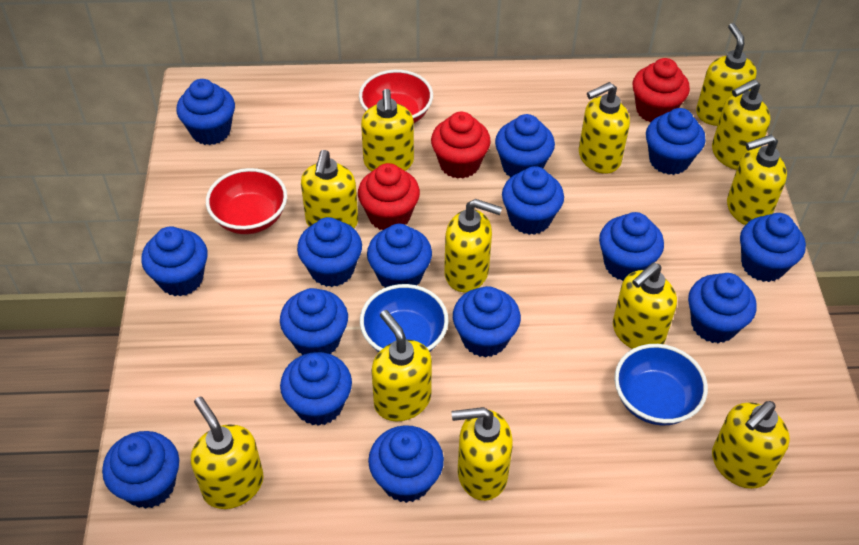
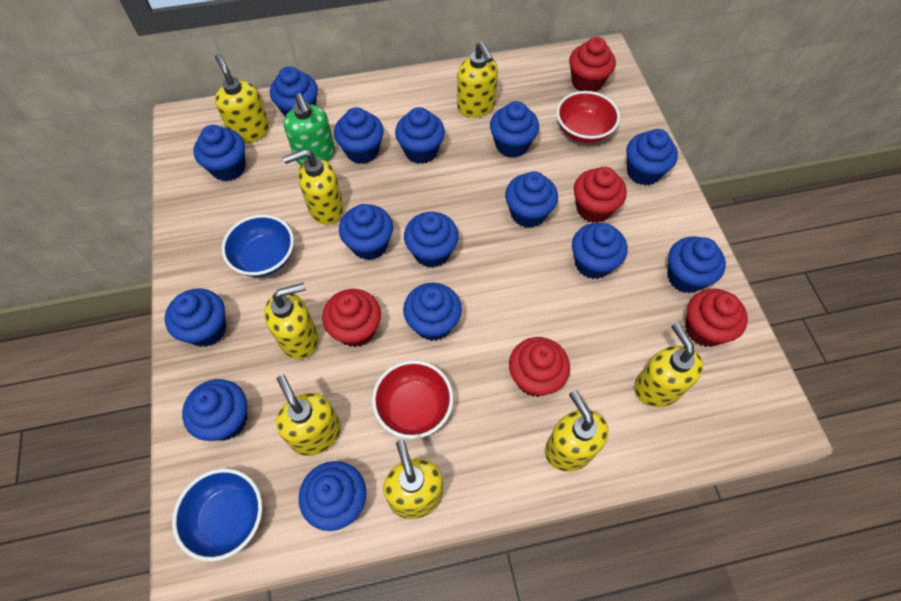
green soap dispenser: none = 0 -> [284,93,335,165] = 1
red cupcake: [358,163,420,230] [431,112,491,179] [632,58,690,123] = 3 -> [322,289,381,347] [509,337,570,397] [569,37,616,92] [574,167,627,223] [685,289,748,347] = 5
yellow soap dispenser: [191,396,264,509] [301,150,358,228] [361,89,414,171] [371,310,432,421] [444,199,502,292] [452,407,513,501] [579,82,630,174] [613,263,677,349] [696,23,757,126] [712,79,770,170] [712,401,790,489] [727,135,787,225] = 12 -> [215,54,270,143] [264,283,318,359] [276,375,341,456] [283,149,344,225] [383,440,443,519] [457,42,498,118] [545,390,609,472] [634,323,703,407] = 8

